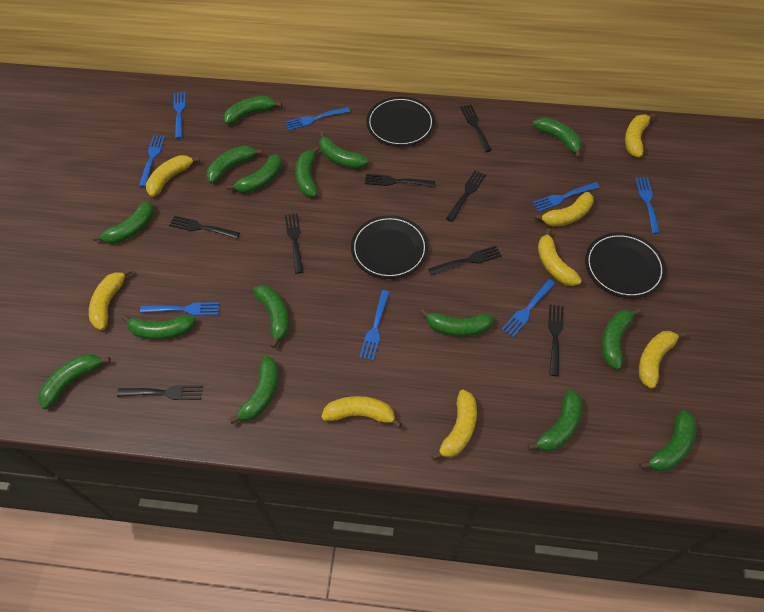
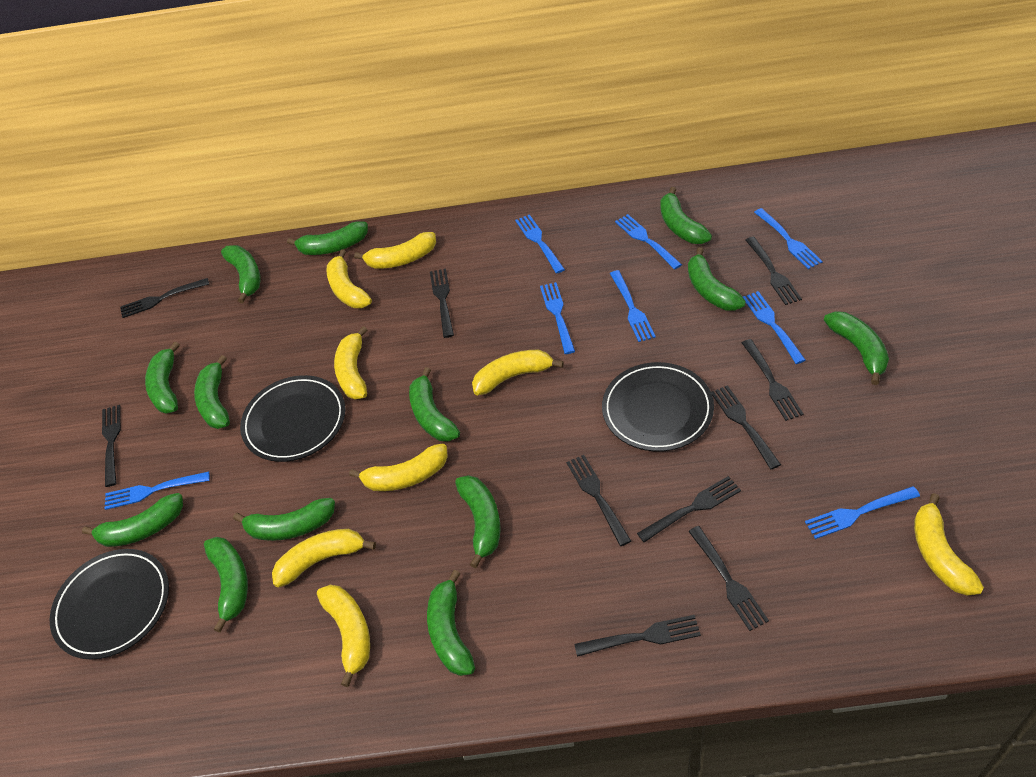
black fork: [117,385,203,400] [169,216,240,239] [285,213,303,274] [365,174,435,187] [428,246,502,275] [446,170,486,222] [460,105,492,152] [548,305,564,376] = 8 -> [102,405,121,487] [120,278,209,318] [430,269,454,338] [566,455,631,546] [574,615,701,657] [637,476,741,542] [688,526,769,631] [711,385,781,469] [742,339,804,421] [746,237,802,305] = 10
green banana: [38,354,111,409] [92,201,154,244] [121,315,196,340] [206,146,263,184] [223,96,282,124] [227,154,282,193] [229,356,279,424] [253,285,289,348] [295,146,319,197] [319,132,369,169] [420,308,494,337] [527,390,583,452] [533,117,582,159] [602,308,641,370] [639,410,696,471] = 15 -> [82,493,183,547] [145,342,180,414] [194,355,230,429] [204,537,248,633] [221,245,260,303] [233,498,335,541] [287,221,368,255] [409,367,460,441] [427,570,475,676] [455,475,501,568] [660,187,712,244] [688,247,746,310] [824,311,889,385] = 13

